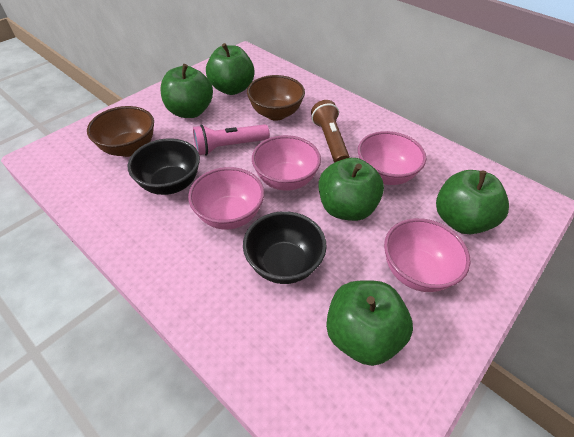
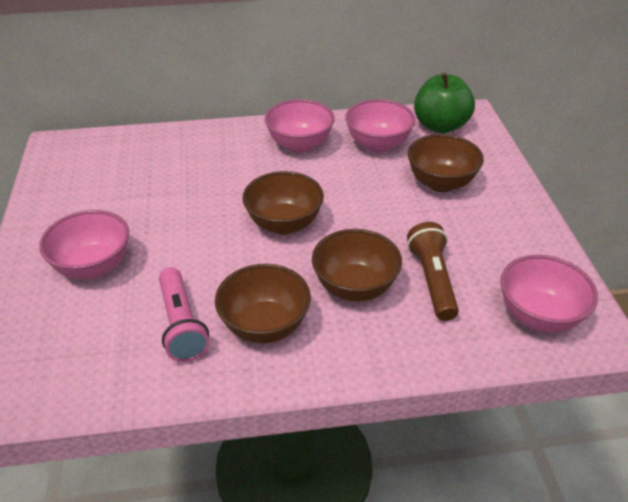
black bowl: [128,138,200,195] [243,211,327,284] = 2 -> none = 0
brown bowl: [87,106,154,157] [247,75,305,121] = 2 -> [215,264,311,344] [243,171,324,235] [312,229,402,302] [408,134,484,192] = 4
green apple: [160,64,213,118] [206,43,255,95] [318,158,384,221] [326,280,413,366] [436,170,509,234] = 5 -> [414,72,475,134] = 1

